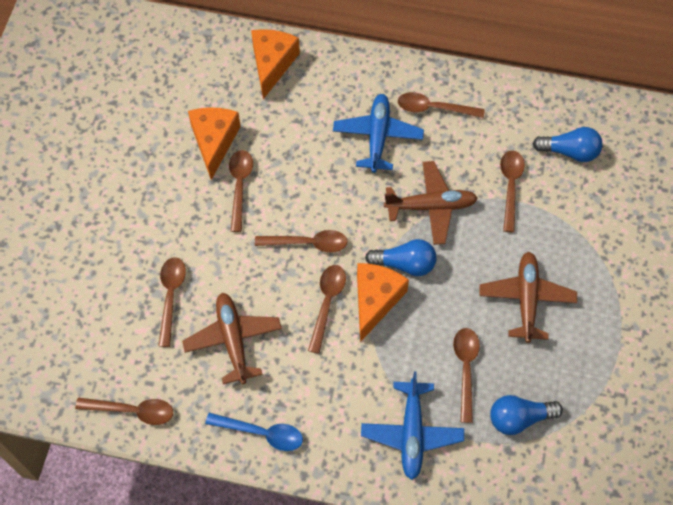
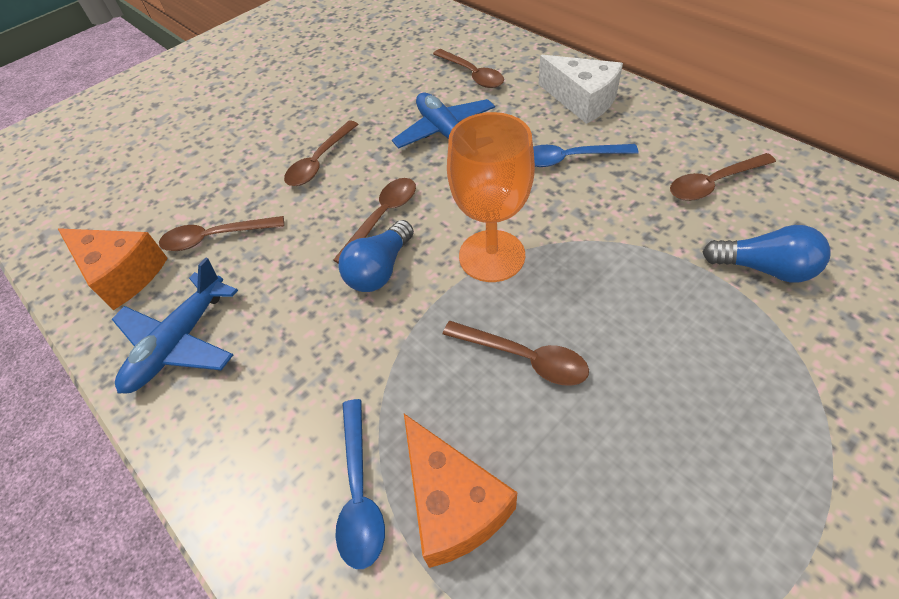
blue light bulb: [365,239,436,276] [490,395,563,435] [533,127,603,162] = 3 -> [338,220,414,292] [703,225,831,282] = 2
blue spoon: [205,413,303,451] = 1 -> [335,399,385,569] [533,144,638,167] = 2
brown plane: [182,293,282,384] [384,161,478,245] [479,252,577,343] = 3 -> none = 0
brown spoon: [75,398,173,425] [158,257,186,347] [229,150,253,232] [255,230,348,253] [308,265,346,354] [398,92,485,118] [453,328,480,423] [500,151,525,232] = 8 -> [159,216,284,251] [284,121,358,186] [333,178,416,264] [433,49,504,88] [443,321,589,386] [670,153,776,201] = 6
orange cheese: [188,107,241,180] [251,29,300,99] [357,263,409,342] = 3 -> [58,228,168,310] [404,414,517,568] = 2
orange goblet: none = 0 -> [447,112,535,282] = 1
white cheese: none = 0 -> [538,55,623,124] = 1

